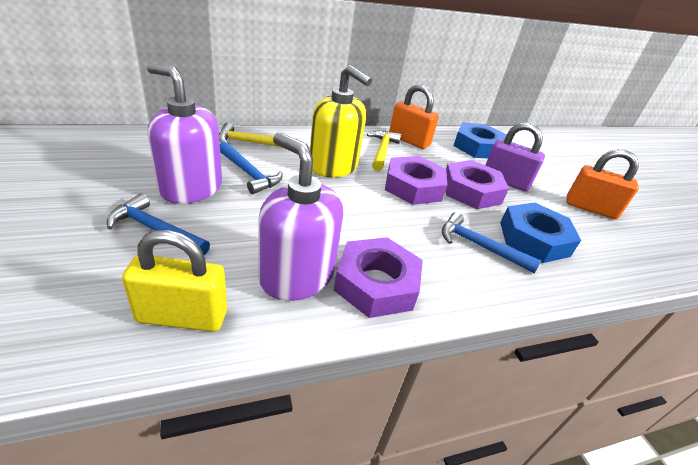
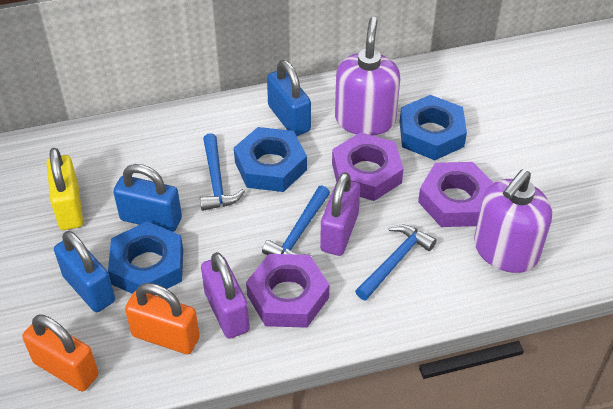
blue nut: [453,122,506,159] [500,202,581,263] = 2 -> [108,221,183,295] [234,127,307,192] [400,95,467,160] = 3
blue padlock: none = 0 -> [54,231,115,312] [113,164,182,232] [267,60,311,136] = 3
purple padlock: [486,122,545,192] = 1 -> [201,252,250,339] [320,172,360,256] = 2
yellow hammer: [219,123,298,147] [367,131,401,171] = 2 -> none = 0
yellow soap dispenser: [310,65,372,177] = 1 -> none = 0

